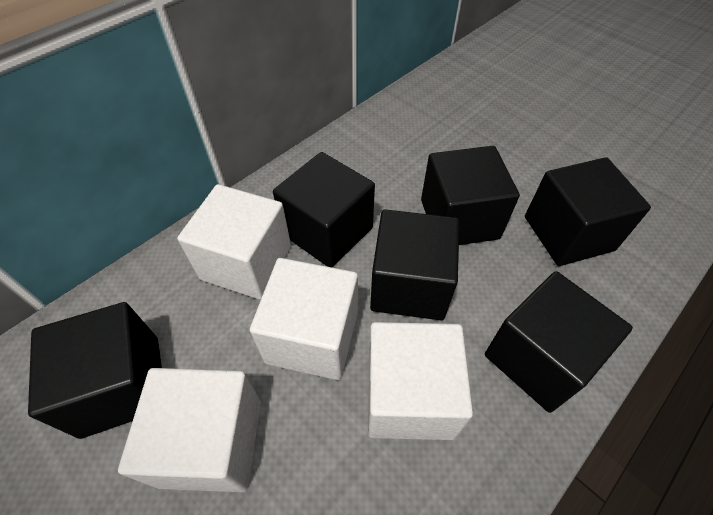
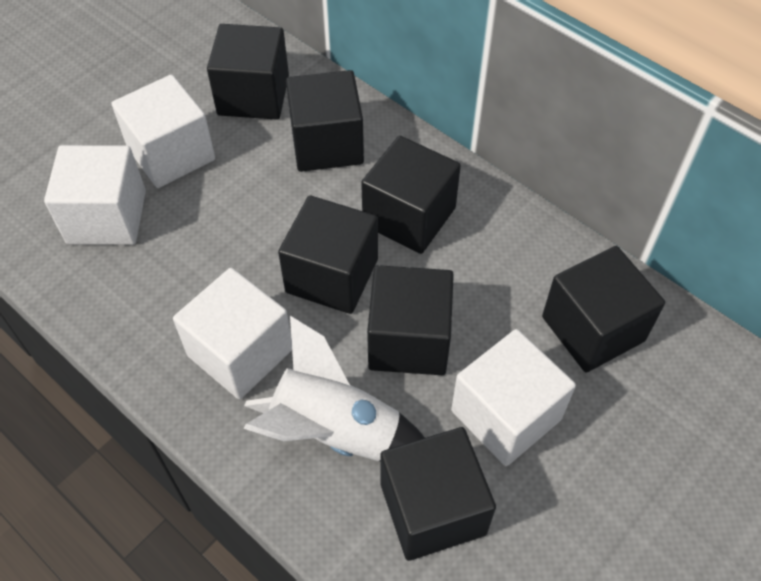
black cube: [28,302,162,439] [273,152,375,267] [370,209,459,320] [421,146,520,245] [485,271,633,413] [525,157,651,266] = 6 -> [207,24,289,120] [278,196,378,314] [286,70,364,172] [361,136,461,254] [367,265,454,375] [380,427,496,561] [542,246,665,373] = 7
white rocket: none = 0 -> [244,315,425,461] = 1

